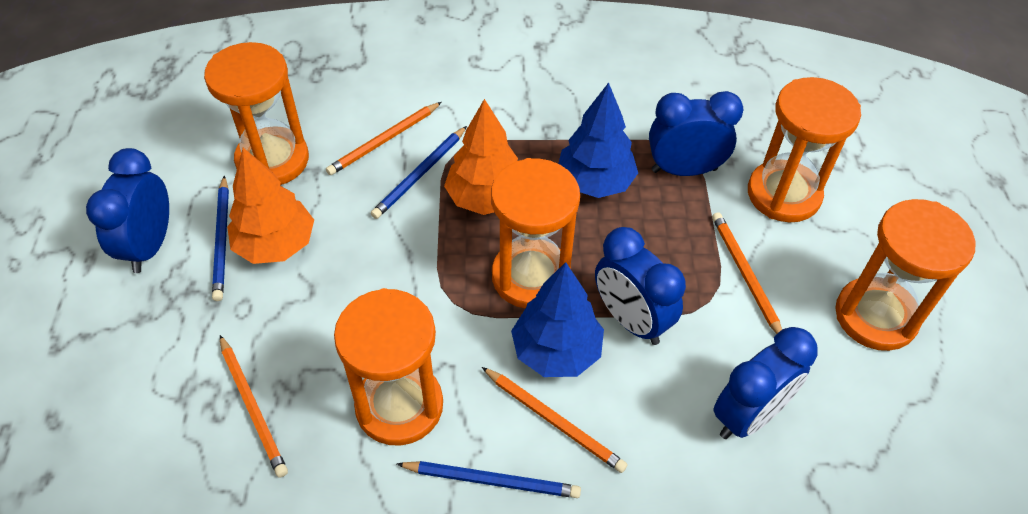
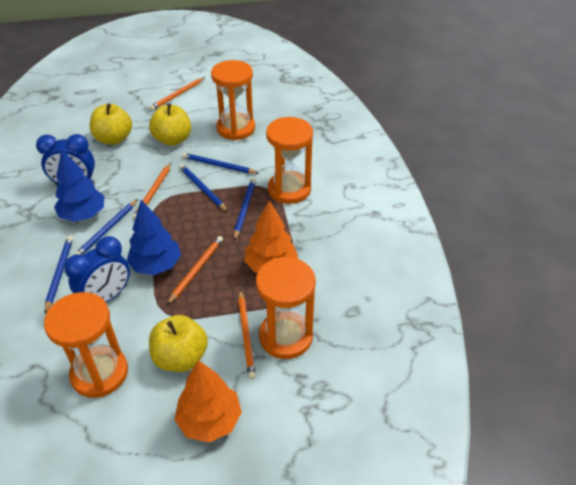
blue clock: [86,148,169,273] [595,227,686,345] [649,91,743,176] [714,327,818,439] = 4 -> [36,134,95,186] [64,236,130,302] = 2
blue pencil: [212,175,229,301] [371,126,467,219] [397,461,581,498] = 3 -> [45,236,73,314] [74,199,138,255] [179,164,228,212] [182,153,259,174] [234,178,256,241] = 5
orange hourglass: [204,42,309,185] [334,288,443,446] [491,158,580,308] [748,77,861,222] [835,199,976,351] = 5 -> [44,292,128,398] [211,60,255,140] [256,257,316,359] [266,117,313,204] = 4
yellow apple: none = 0 -> [90,103,132,145] [149,103,191,146] [149,315,208,372] = 3

